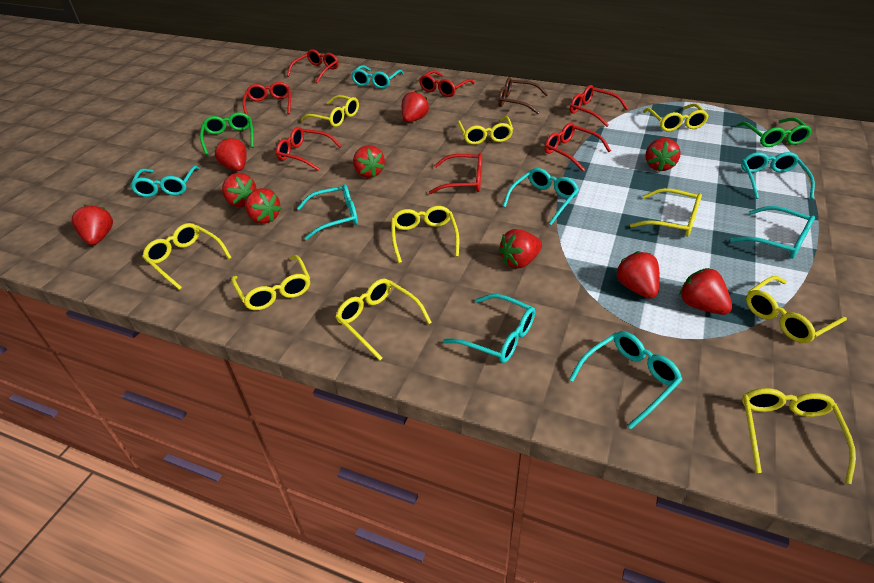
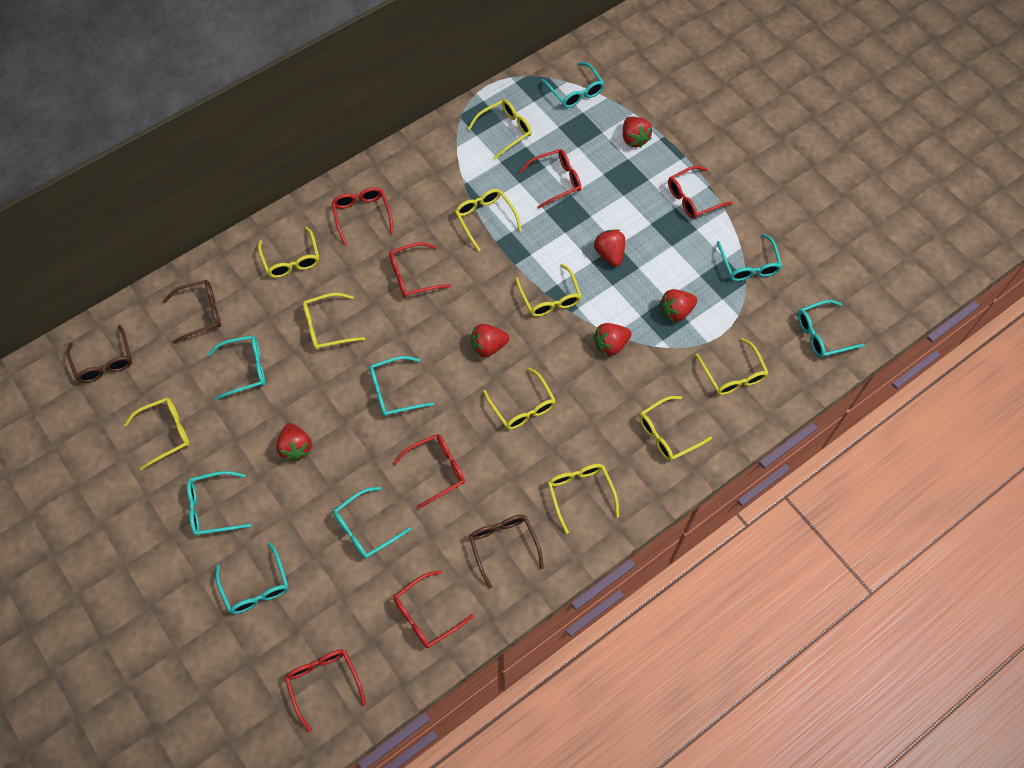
brown glasses: [498,77,548,114] = 1 -> [67,325,132,383] [163,280,221,344] [469,515,544,589] = 3
green glasses: [200,112,254,155] [737,118,812,147] = 2 -> none = 0
red strawberry: [72,204,113,245] [215,137,247,171] [222,173,257,207] [245,188,282,224] [353,145,385,178] [402,91,429,122] [498,229,542,269] [616,251,660,299] [645,138,681,172] [679,268,732,315] = 10 -> [276,423,312,461] [471,324,509,357] [593,323,631,357] [594,229,625,267] [623,117,652,148] [660,289,697,322] = 6

